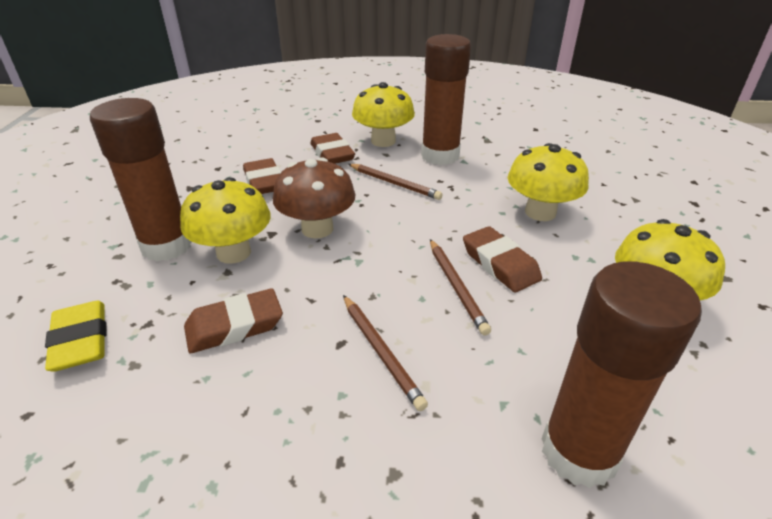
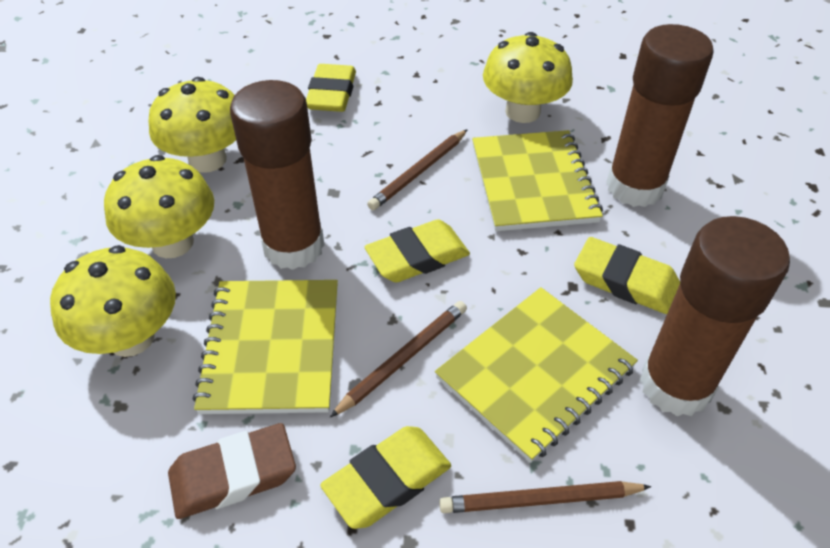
brown eraser: [184,288,283,353] [243,158,281,194] [311,133,355,164] [463,226,542,292] = 4 -> [168,423,296,519] = 1
brown mushroom: [273,158,356,238] = 1 -> none = 0
yellow eraser: [45,301,106,372] = 1 -> [306,64,356,112] [320,426,451,529] [365,219,470,283] [574,237,680,314] = 4
yellow notebook: none = 0 -> [193,280,338,414] [435,287,638,463] [472,130,603,231] = 3

